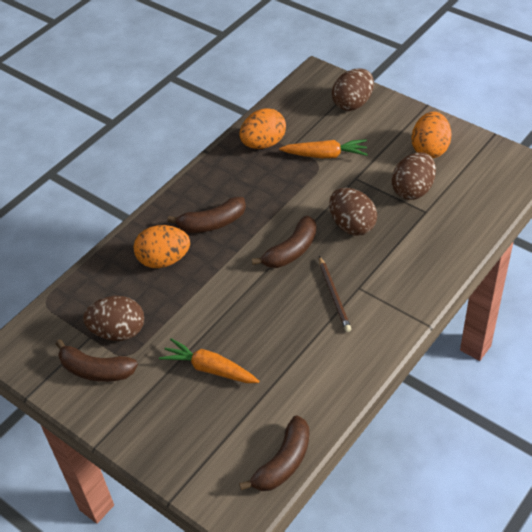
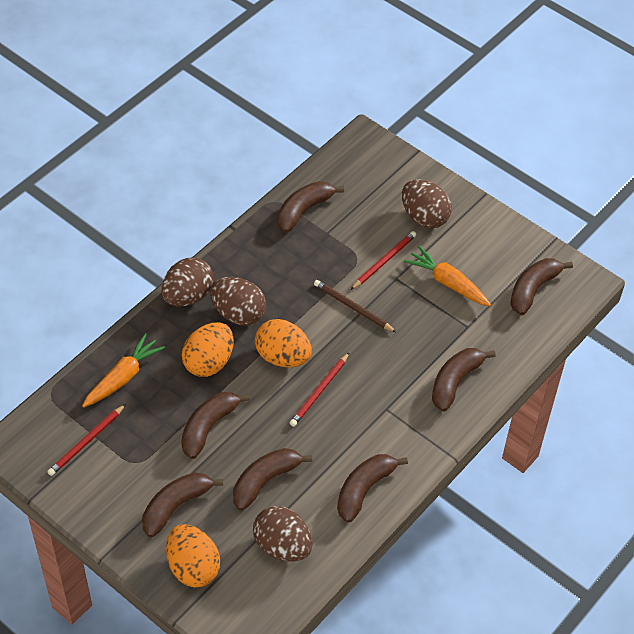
brown banana: [56,339,138,382] [167,197,246,233] [239,415,309,491] [252,215,317,268] = 4 -> [142,472,223,537] [181,392,250,459] [233,448,312,511] [277,181,344,233] [337,454,408,523] [432,348,496,411] [510,258,573,315] = 7
red pencil: none = 0 -> [47,404,126,476] [290,352,350,427] [350,231,416,290] = 3

